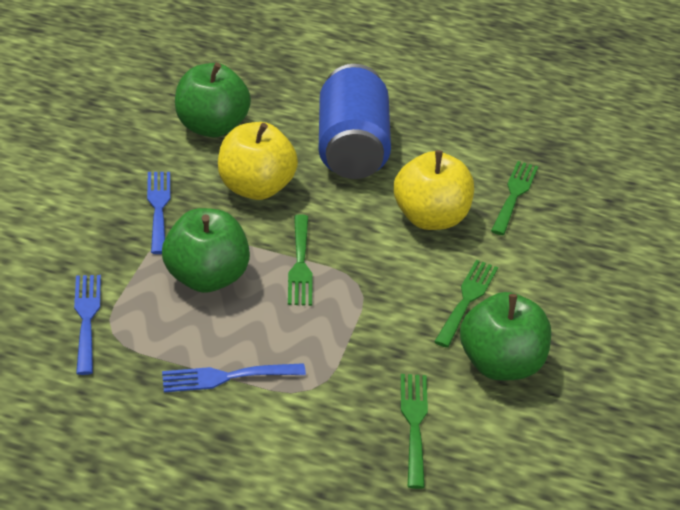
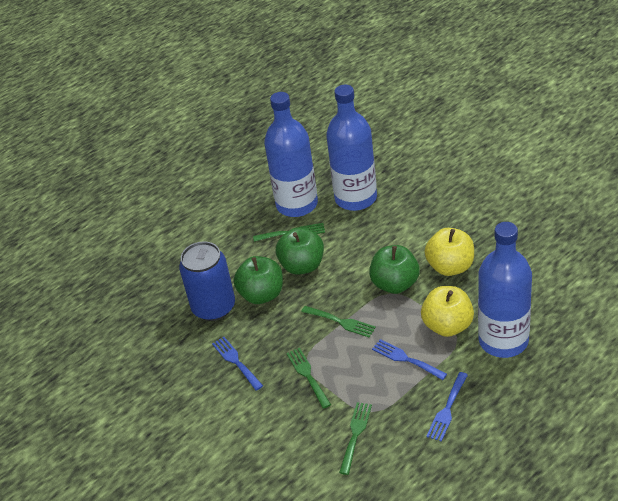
blue bottle: none = 0 -> [264,92,318,217] [326,85,377,211] [478,222,532,358] = 3

